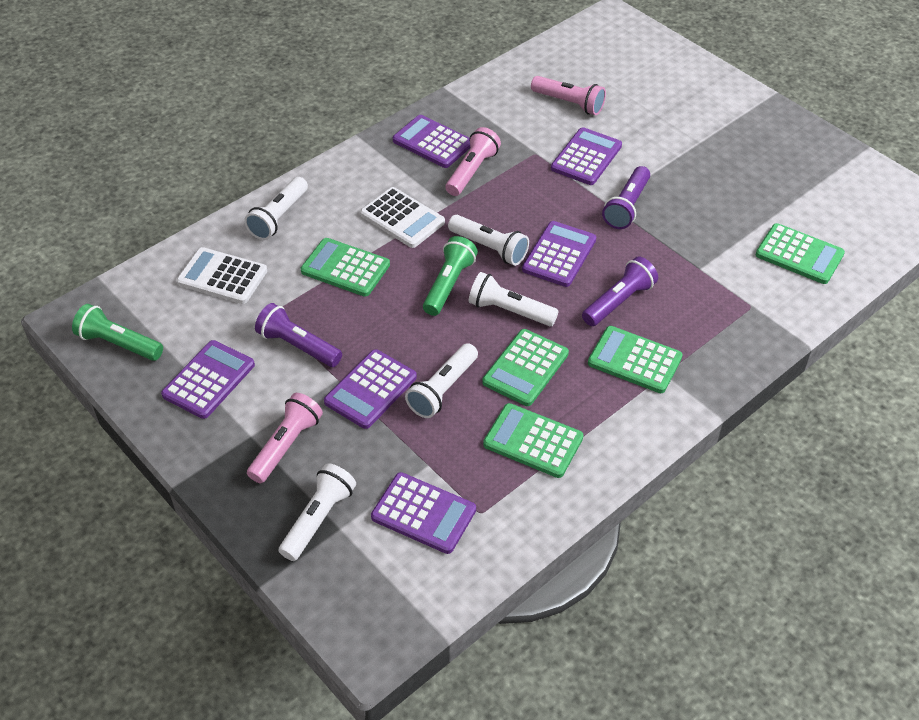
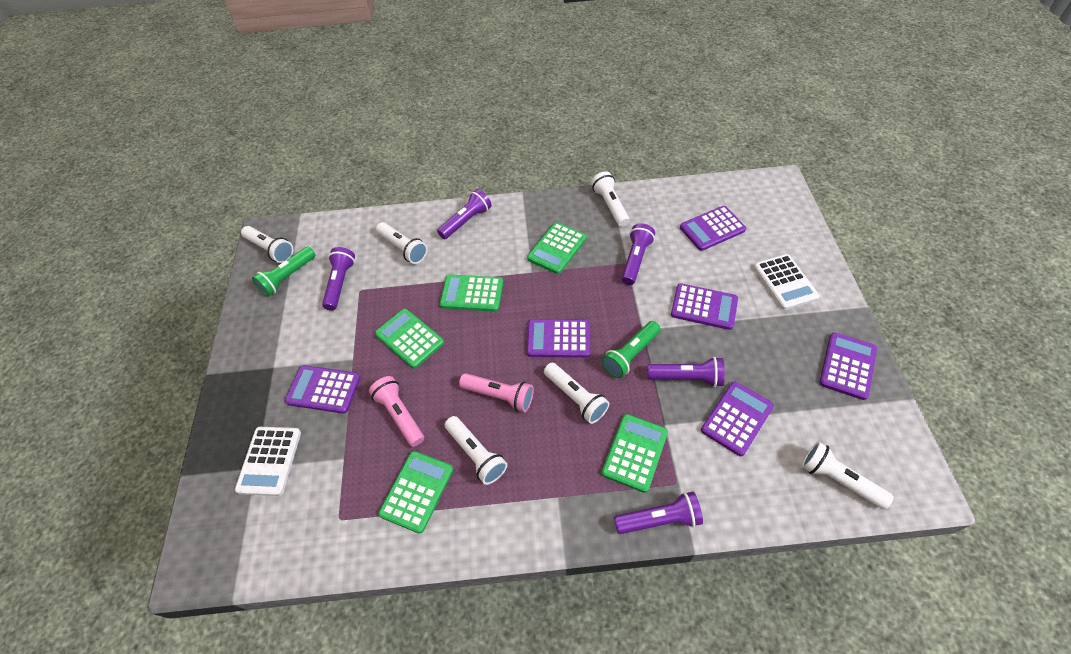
pink flashlight: [247,393,323,483] [446,127,501,196] [531,76,606,115] = 3 -> [369,376,424,447] [459,373,534,412] = 2
purple flashlight: [255,303,342,367] [582,256,658,326] [602,166,650,229] = 3 -> [322,247,355,311] [437,189,492,239] [614,492,703,534] [621,223,655,285] [648,357,725,387] = 5
white flashlight: [244,177,308,240] [278,463,356,561] [405,343,478,418] [448,215,529,266] [469,272,559,326] = 5 -> [241,226,293,263] [376,222,427,264] [445,416,507,485] [544,363,609,424] [591,171,630,227] [802,442,894,509] = 6

